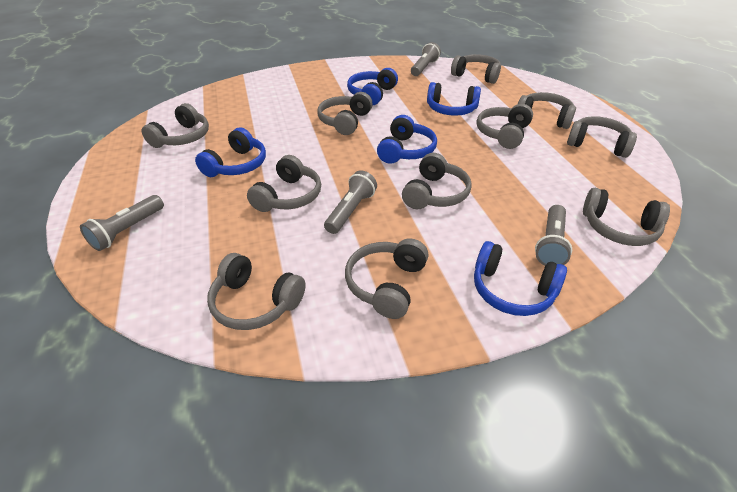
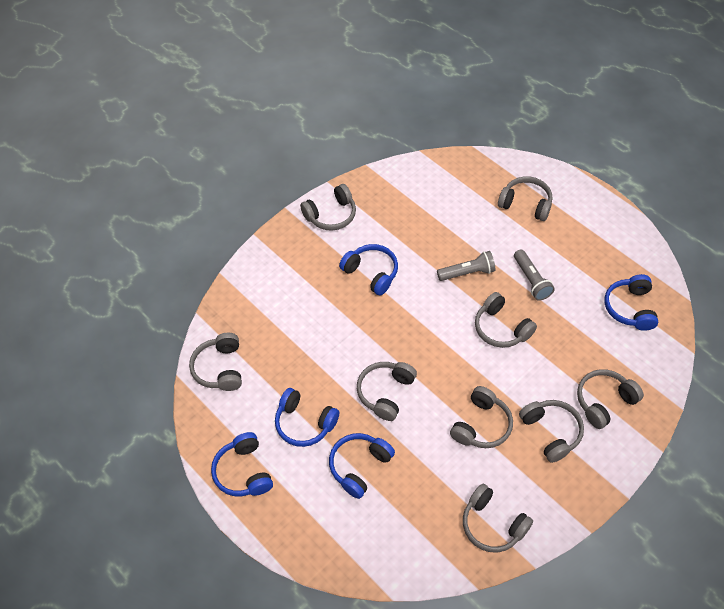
grey flashlight: [80,195,164,251] [324,170,377,234] [411,42,441,76] [535,205,572,266] = 4 -> [437,251,496,281] [514,249,555,301] = 2
grey headphones: [142,103,209,148] [207,253,306,330] [247,155,321,212] [317,92,373,135] [345,238,428,319] [402,153,472,209] [451,54,501,84] [477,104,533,149] [518,92,576,129] [567,116,637,158] [583,188,670,246] = 11 -> [189,333,242,391] [300,184,356,231] [357,362,417,421] [450,386,513,448] [463,484,533,553] [475,292,537,348] [498,176,552,221] [519,400,584,463] [577,369,644,429] = 9

